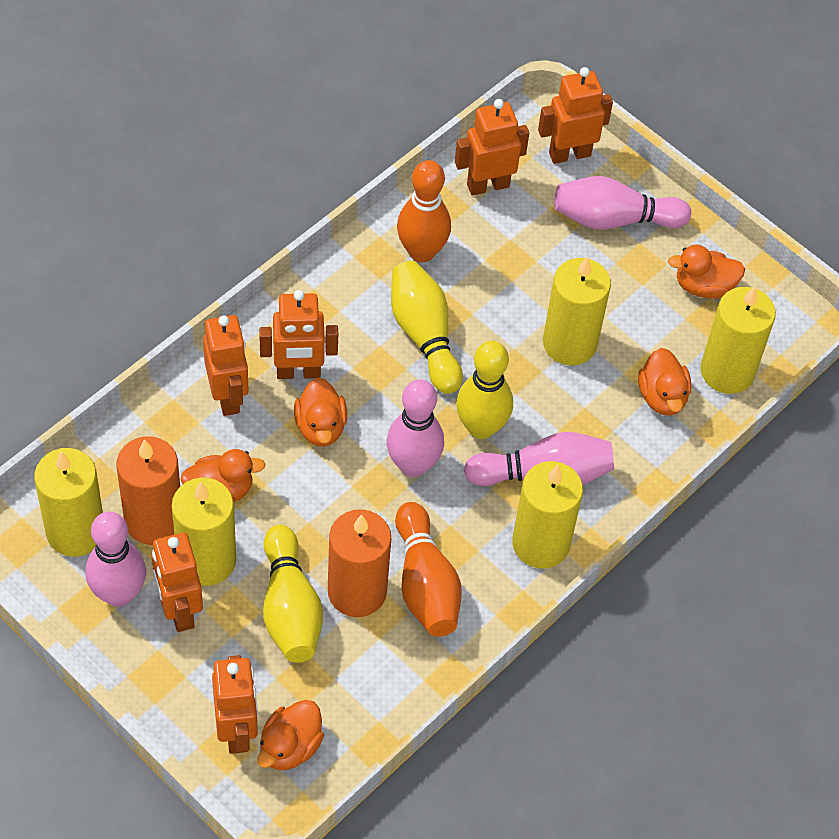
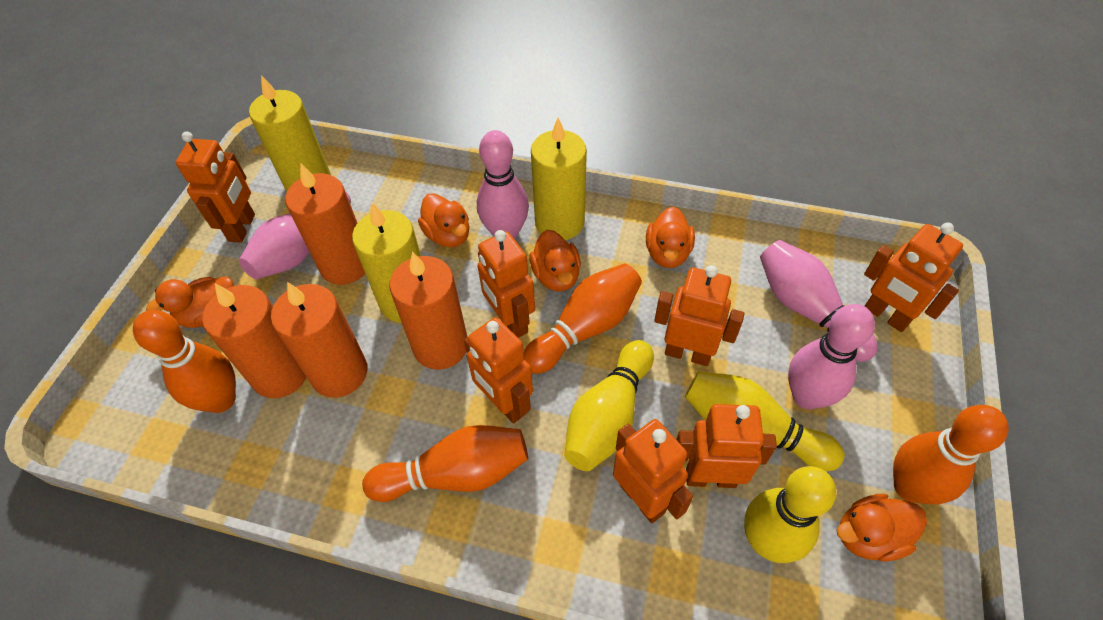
orange bowling pin: [395,502,462,637] [397,160,451,262] = 2 -> [133,310,236,413] [362,425,528,502] [524,264,642,374] [893,405,1009,504] = 4
orange candle: [116,436,180,545] [328,509,391,617] = 2 -> [202,283,306,398] [271,282,368,398] [285,164,365,285] [389,252,467,370] = 4
orange robot: [152,533,203,632] [203,315,249,416] [212,655,258,754] [259,290,338,379] [455,99,529,196] [538,67,613,164] = 6 -> [176,132,255,243] [464,317,533,424] [477,230,535,338] [613,419,693,523] [654,265,745,366] [676,404,777,488] [864,223,963,332] = 7
yellow candle: [34,448,103,557] [172,478,236,586] [512,461,583,569] [543,256,611,365] [700,286,776,394] = 5 -> [249,75,331,191] [352,203,421,323] [531,118,587,240] = 3

